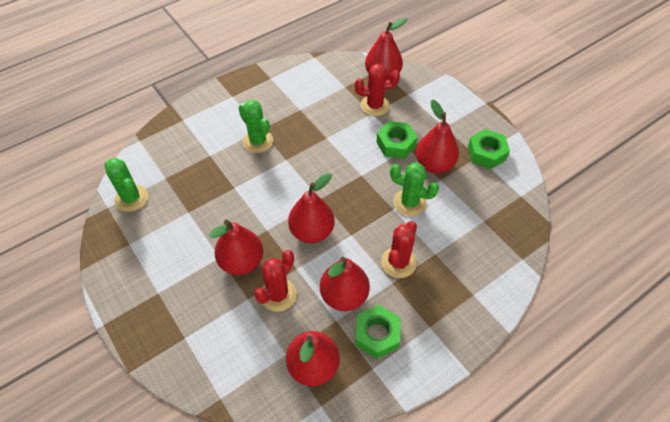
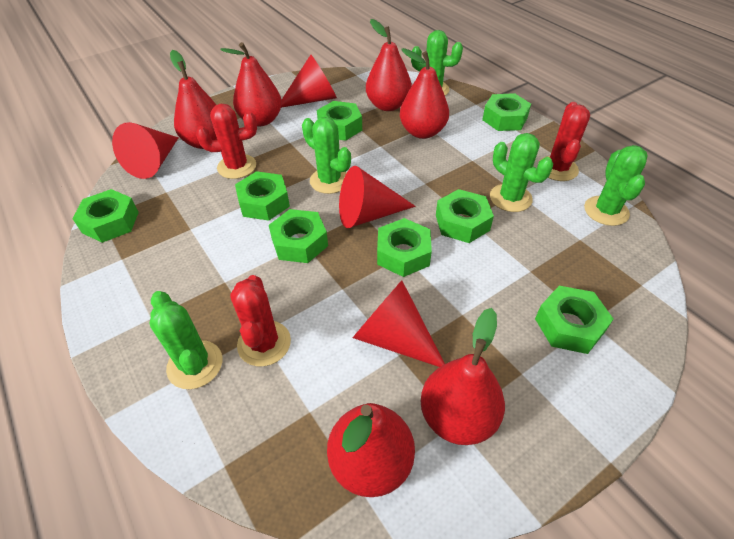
green cactus: [105,158,148,212] [239,100,273,153] [390,163,439,216] = 3 -> [149,291,222,389] [302,117,351,194] [411,30,463,96] [490,133,553,212] [584,145,648,226] = 5
green nut: [355,305,401,359] [376,121,418,159] [468,129,510,169] = 3 -> [73,189,139,243] [235,171,290,221] [269,209,328,263] [317,101,362,141] [377,218,432,277] [436,189,494,243] [482,93,531,131] [535,286,614,354] = 8
red cone: none = 0 -> [112,122,179,179] [281,55,337,108] [339,166,416,228] [352,280,445,367] = 4

